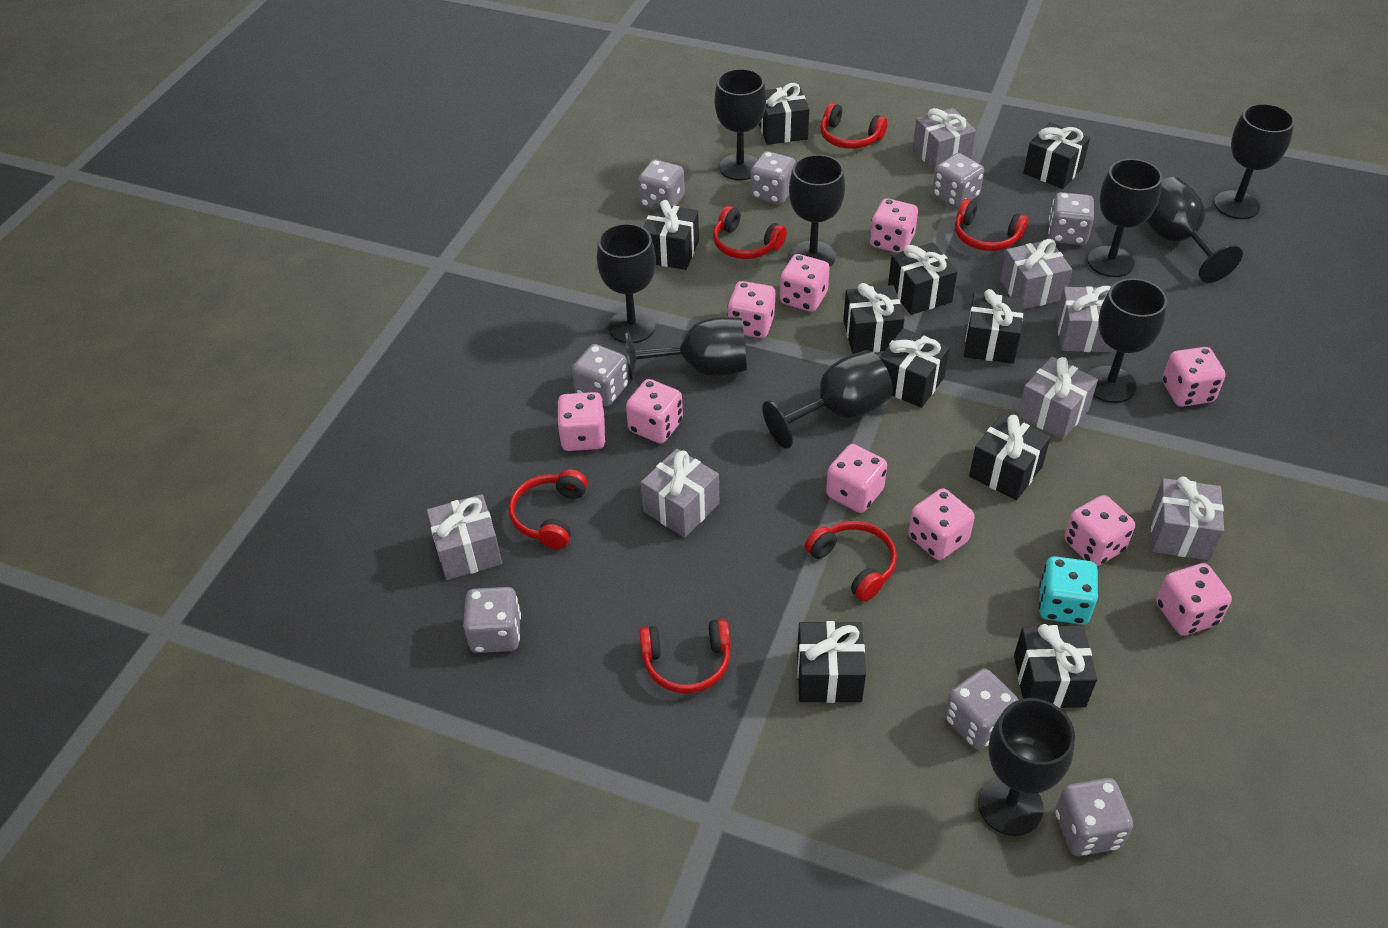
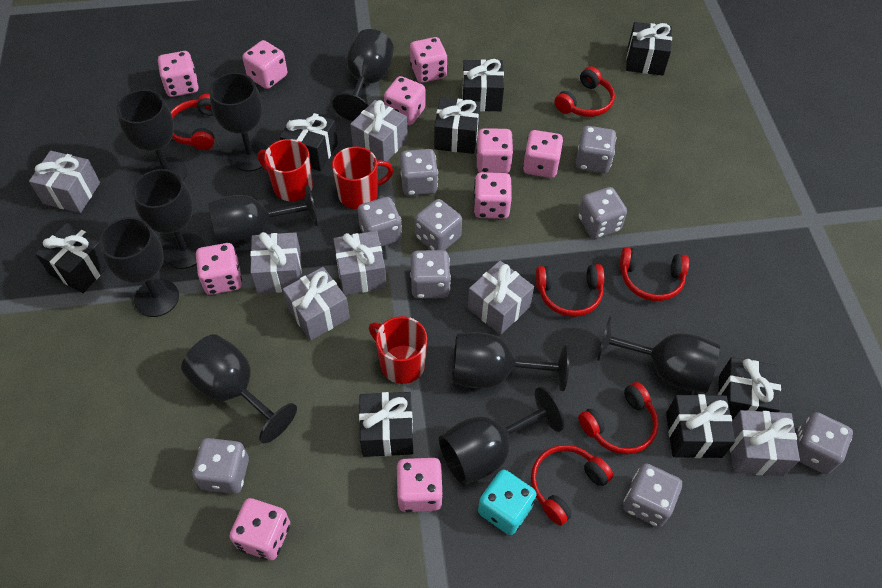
black gift: [643,200,699,270] [759,83,809,145] [797,621,866,703] [843,283,904,354] [879,328,949,408] [888,242,957,315] [964,289,1024,364] [969,413,1051,500] [1014,624,1097,708] [1023,122,1090,189] = 10 -> [35,223,108,293] [280,109,338,171] [359,392,413,457] [434,97,480,154] [462,59,504,112] [626,22,672,76] [666,394,735,458] [718,357,781,421] = 8
grey dice: [463,587,521,653] [572,344,628,407] [638,160,685,209] [750,151,796,204] [932,153,984,208] [944,669,1019,750] [1048,192,1094,245] [1055,778,1133,856] = 8 -> [192,438,249,494] [358,197,402,247] [400,149,438,196] [410,250,451,299] [415,199,462,250] [576,126,617,173] [578,187,627,239] [623,463,682,527] [797,412,853,474] = 9
red mug: none = 0 -> [258,139,313,201] [332,147,393,209] [369,316,427,384] = 3

